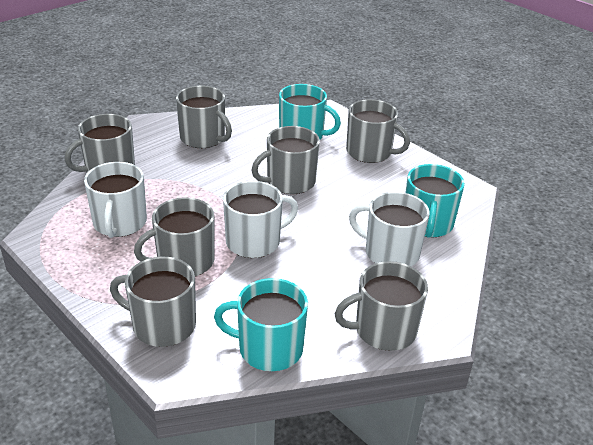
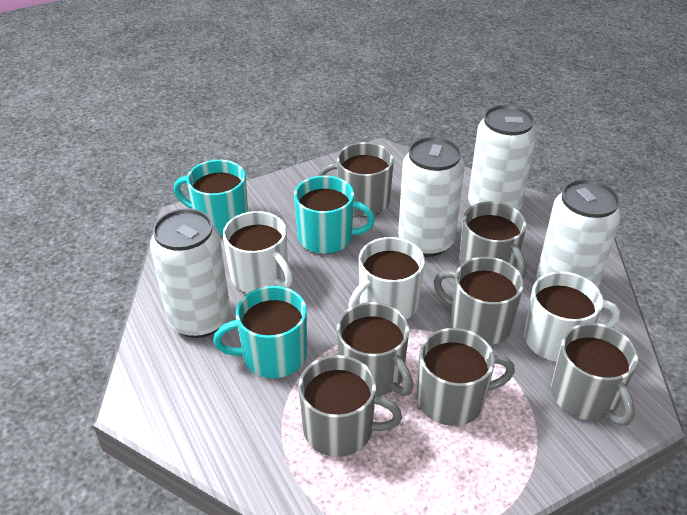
white can: none = 0 -> [150,208,230,338] [398,137,465,257] [468,105,537,211] [537,179,621,288] = 4

